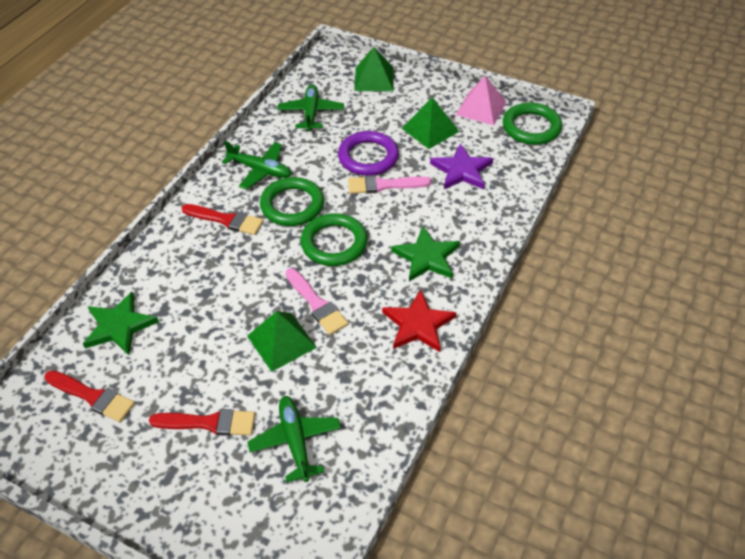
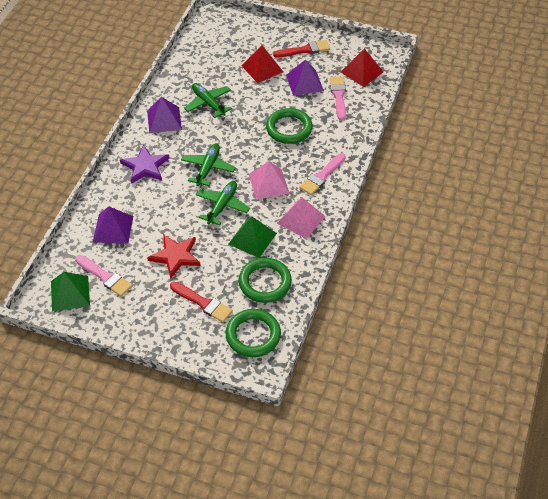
green pyramid: [247,311,317,372] [355,47,394,91] [402,97,459,149] = 3 -> [51,272,90,311] [229,217,277,258] = 2
green star: [83,292,159,355] [391,226,460,281] = 2 -> none = 0
pink brush: [285,268,348,335] [348,175,431,194] = 2 -> [75,255,132,297] [299,153,346,195] [330,77,346,121] = 3
pink pyramid: [456,76,506,125] = 1 -> [249,161,290,200] [277,197,325,239] = 2
purple pyramid: none = 0 -> [93,206,133,244] [147,97,182,133] [286,59,324,96] = 3
purple ring: [338,131,399,176] = 1 -> none = 0
red brush: [44,370,135,422] [149,409,255,436] [181,204,263,235] = 3 -> [170,282,233,322] [273,40,330,57] = 2
red pyramid: none = 0 -> [241,45,283,83] [341,49,383,87] = 2

